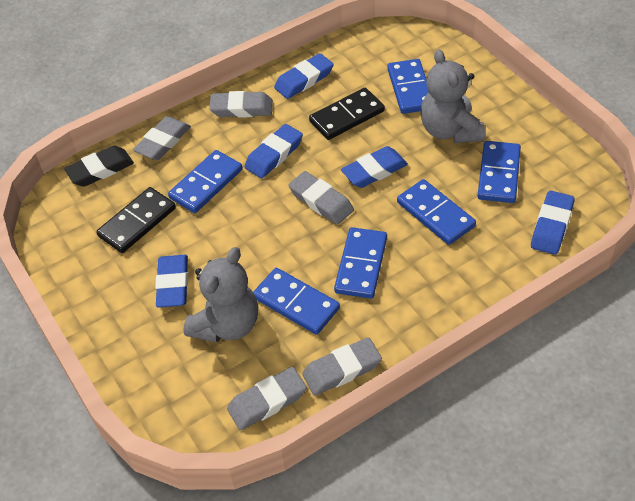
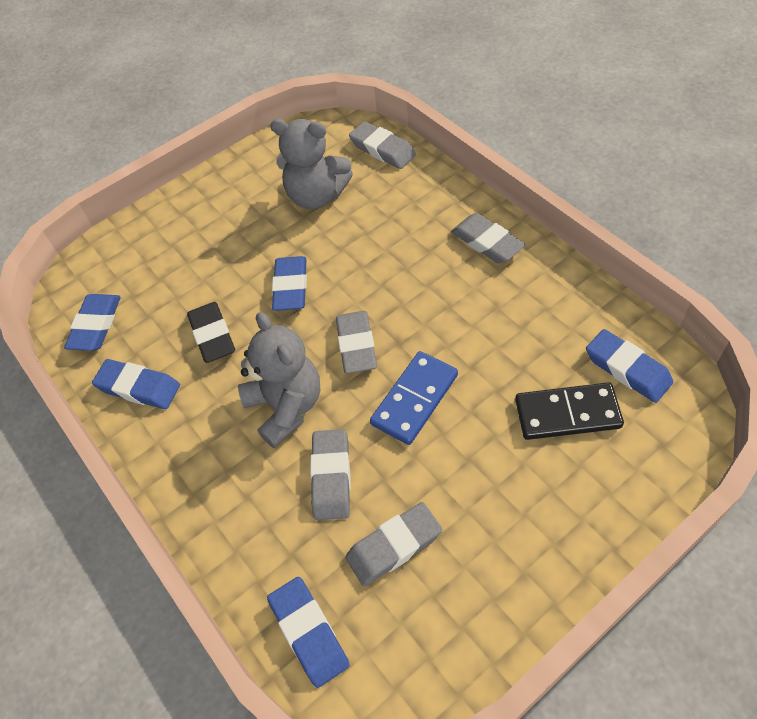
black domino: [96,187,176,253] [309,88,385,140] = 2 -> [515,382,624,440] = 1
blue domino: [168,150,243,213] [253,268,340,335] [334,227,387,299] [387,59,428,114] [397,179,476,245] [477,141,521,203] = 6 -> [370,351,458,445] = 1

